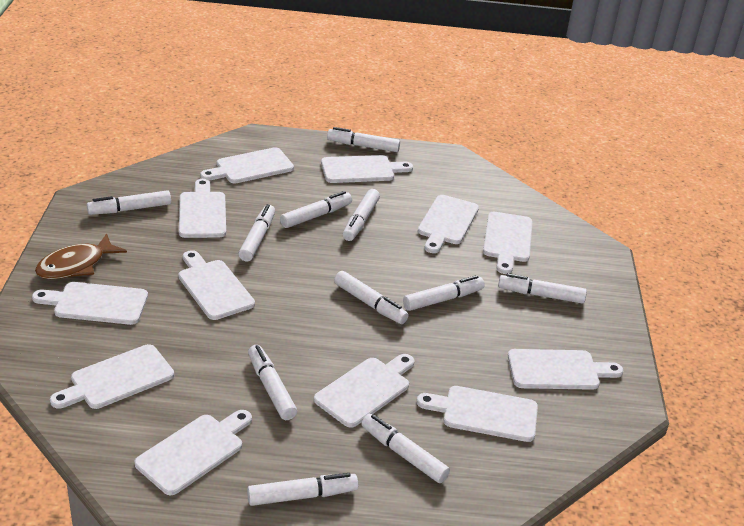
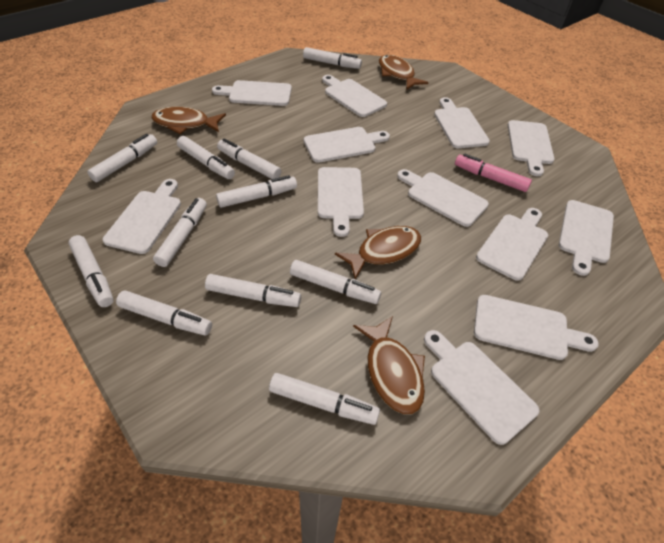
brown fish: [35,233,127,279] = 1 -> [151,107,226,134] [335,226,421,279] [353,316,425,414] [379,54,429,90] = 4
pink marker: none = 0 -> [455,154,532,192] = 1

